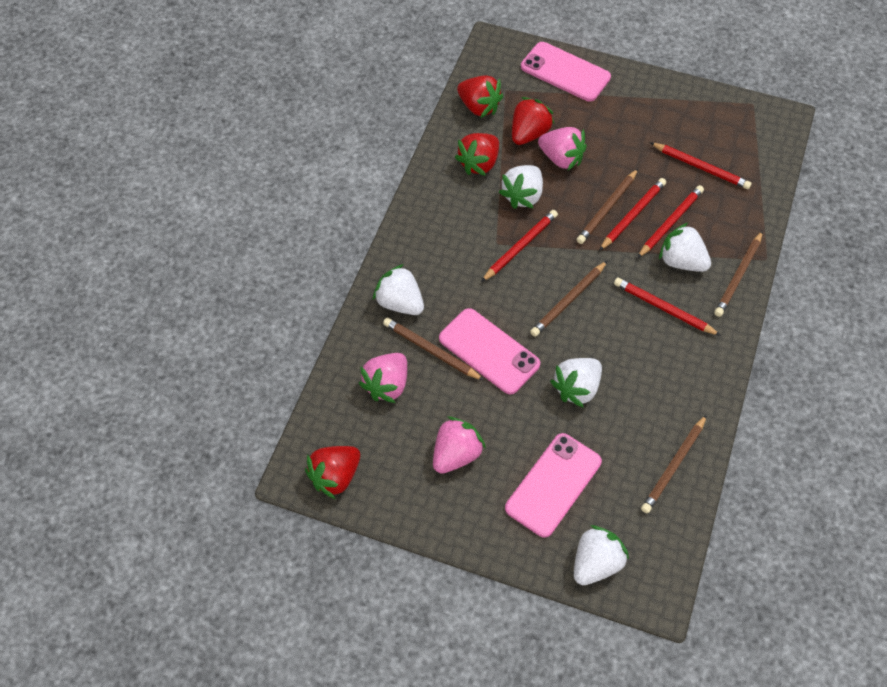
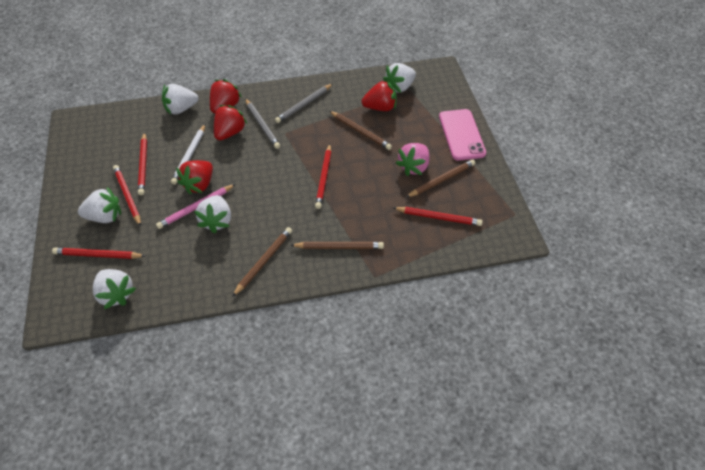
brown pencil: [383,317,484,380] [530,261,607,337] [577,169,638,244] [641,414,707,514] [714,231,763,317] = 5 -> [232,227,292,297] [290,242,384,249] [329,111,392,150] [406,160,475,197] = 4
grey pencil: none = 0 -> [245,98,280,149] [275,84,332,123] = 2
pink pencil: none = 0 -> [156,184,235,229] = 1
pink phone: [439,308,540,395] [505,433,602,538] [521,42,611,102] = 3 -> [439,109,486,160] = 1
pink strawberry: [359,353,407,403] [433,417,486,474] [538,127,587,171] = 3 -> [396,143,430,176] = 1
white pencil: none = 0 -> [171,124,205,185] = 1

